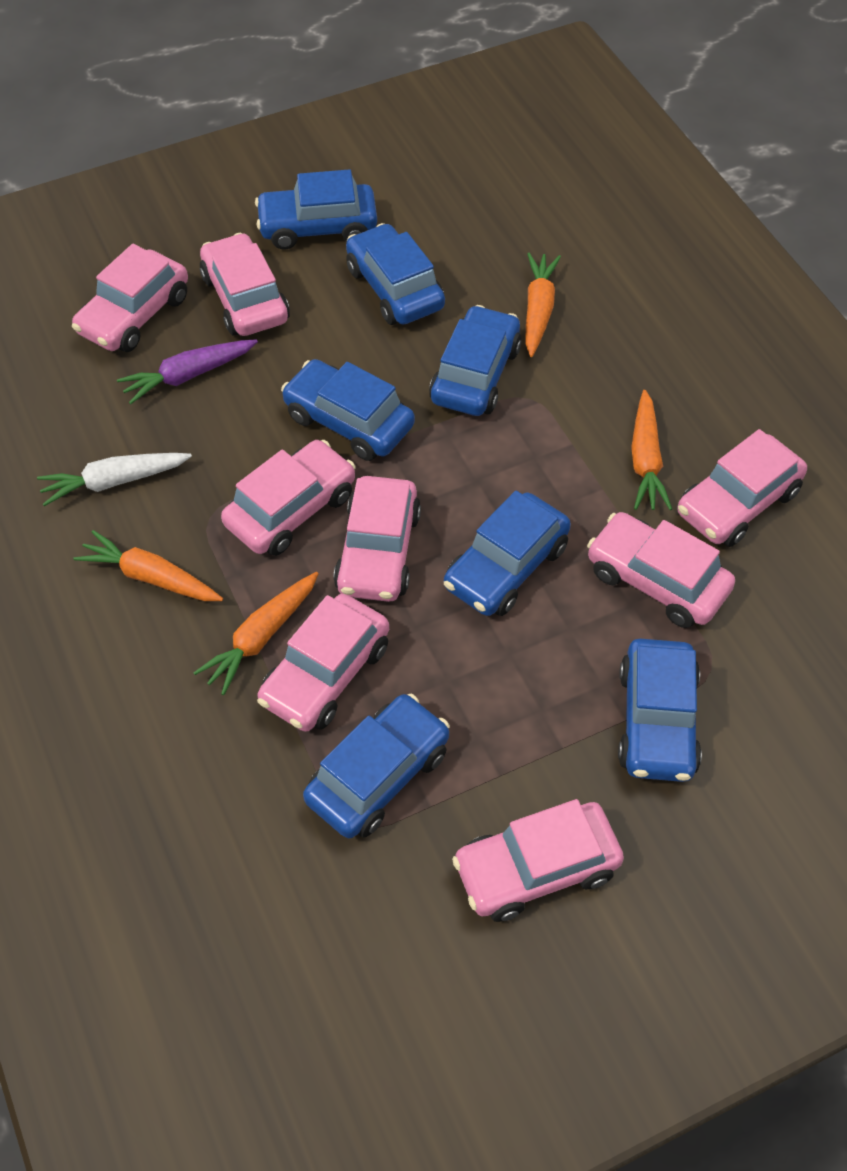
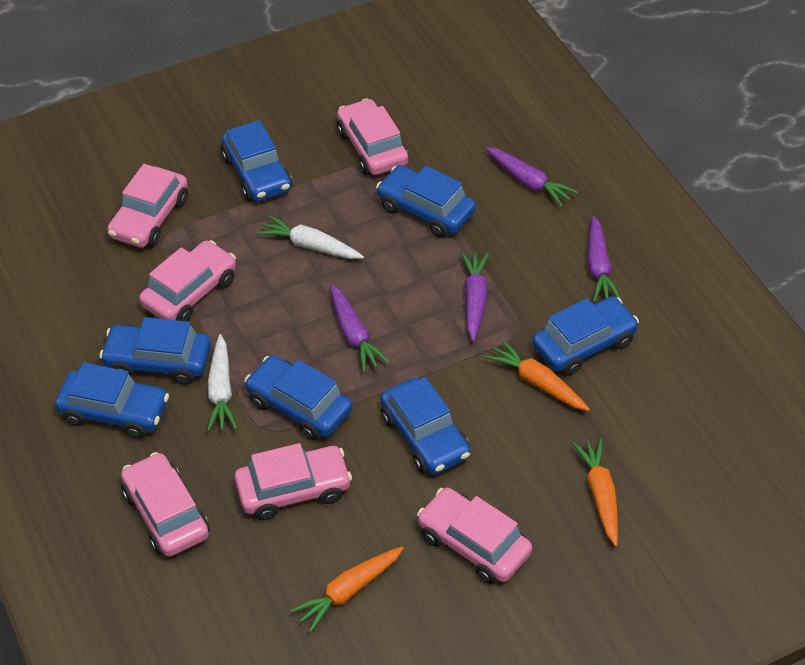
orange carrot: [73,530,223,601] [194,572,319,695] [525,253,561,357] [631,390,672,510] = 4 -> [291,547,404,633] [485,340,590,411] [572,438,618,546] = 3
pink car: [72,244,188,352] [200,233,290,336] [221,440,356,556] [257,594,389,732] [334,476,421,602] [452,799,624,922] [587,512,735,628] [677,429,807,547] = 8 -> [107,164,188,248] [121,452,210,557] [139,240,236,321] [234,443,352,520] [337,98,409,175] [417,488,532,584] = 6
purple carrot: [117,339,258,404] = 1 -> [330,284,390,373] [461,252,489,341] [485,147,578,207] [587,216,621,302] = 4
white carrot: [37,453,192,506] = 1 -> [207,334,237,432] [257,215,364,259] = 2

